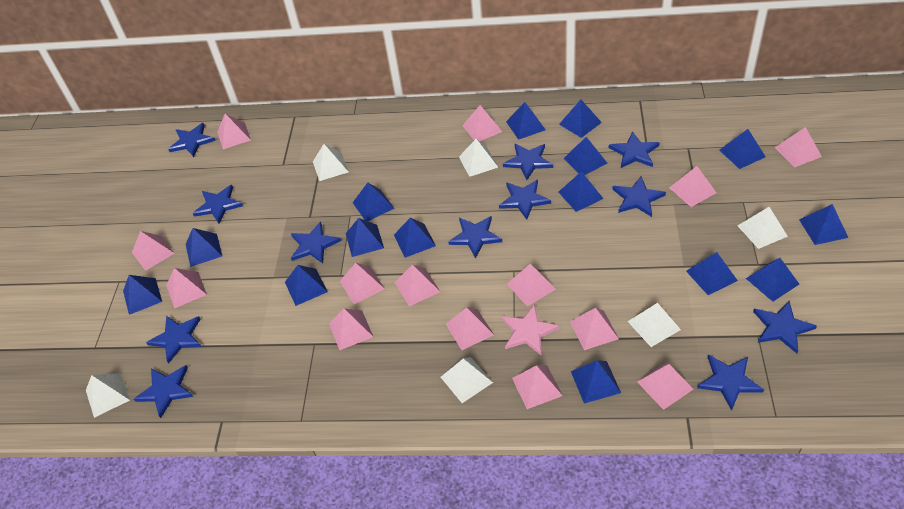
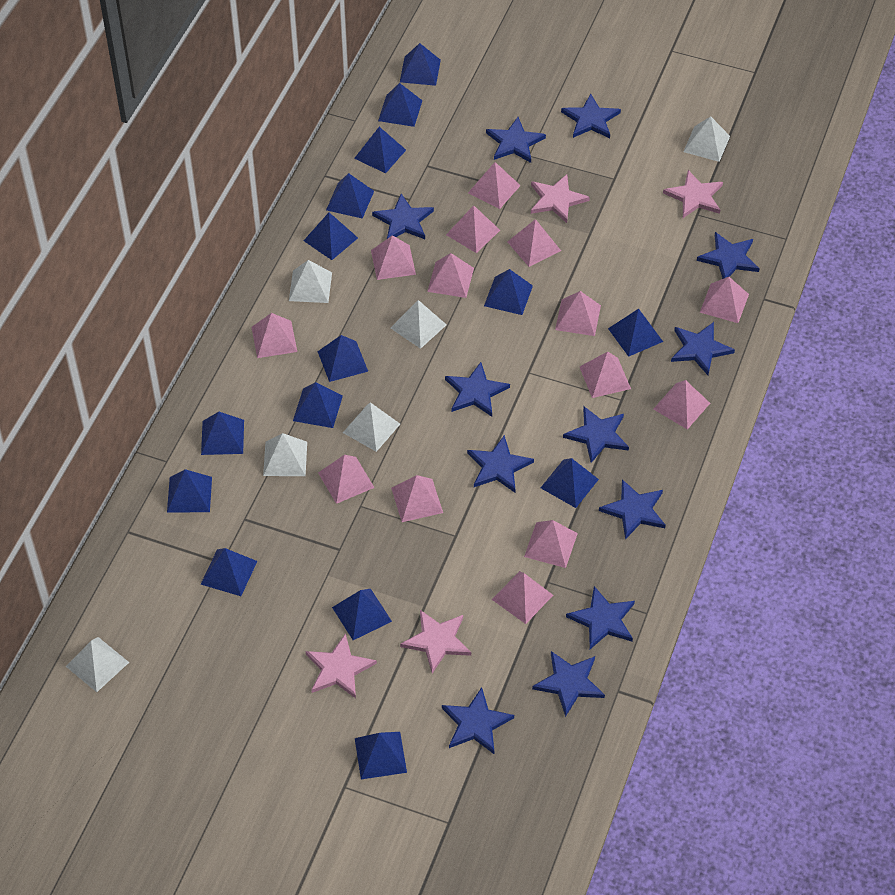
pink star: [502,304,559,355] = 1 -> [306,633,377,699] [400,610,471,673] [531,174,590,223] [663,170,723,218] = 4

